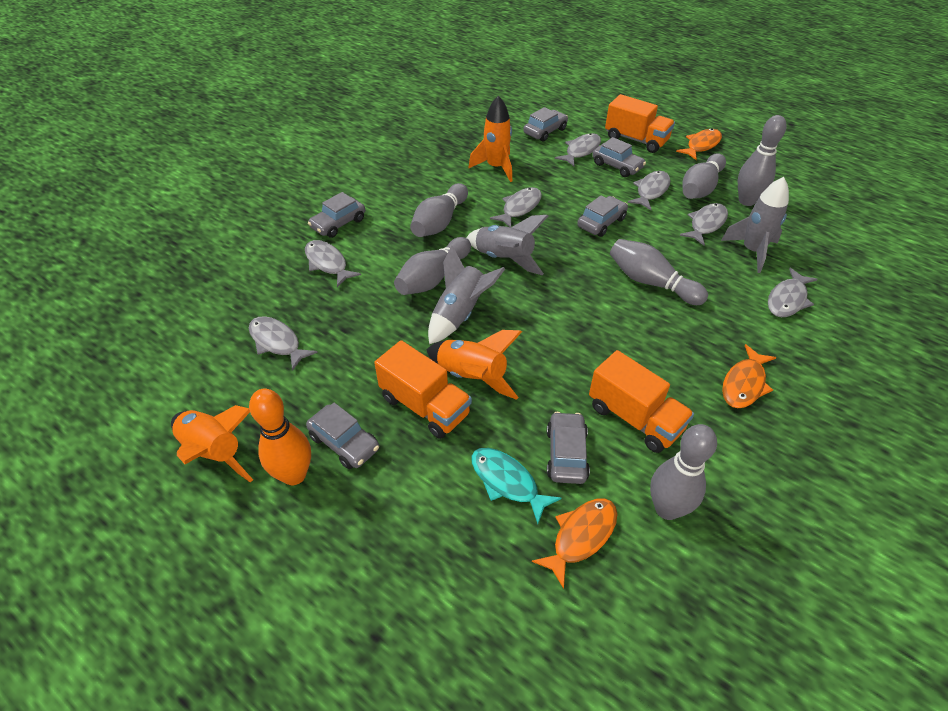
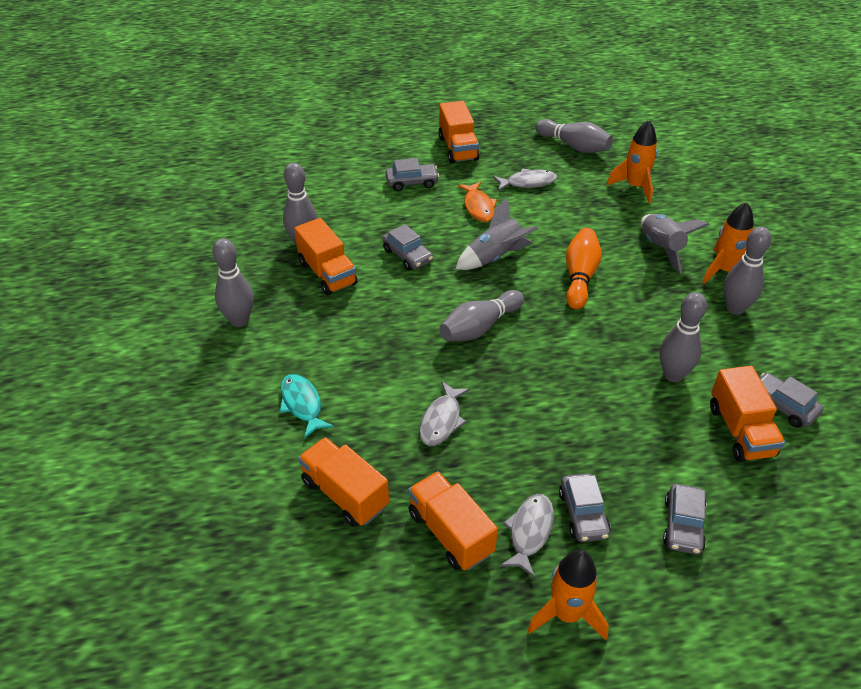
grey car: [306,403,379,469] [308,192,365,238] [523,107,568,142] [547,412,590,484] [577,196,628,237] [592,137,646,177] = 6 -> [382,224,433,271] [385,158,439,191] [559,473,611,542] [663,484,707,555] [760,373,824,428] = 5
grey fish: [249,316,318,371] [305,240,361,287] [490,187,542,227] [555,133,601,166] [628,171,670,210] [680,203,728,245] [768,268,818,317] = 7 -> [419,381,470,446] [493,168,557,191] [500,494,554,578] = 3
grey rocket: [428,245,505,344] [466,215,548,275] [721,177,789,273] = 3 -> [456,197,538,270] [641,214,709,274] = 2
orange fish: [532,498,617,589] [676,129,722,160] [722,344,776,408] = 3 -> [458,181,497,222] = 1
orange truck: [374,340,472,439] [589,350,694,453] [605,94,675,153] = 3 -> [294,218,358,295] [298,437,389,527] [408,471,498,570] [438,101,480,164] [710,366,785,462] = 5

